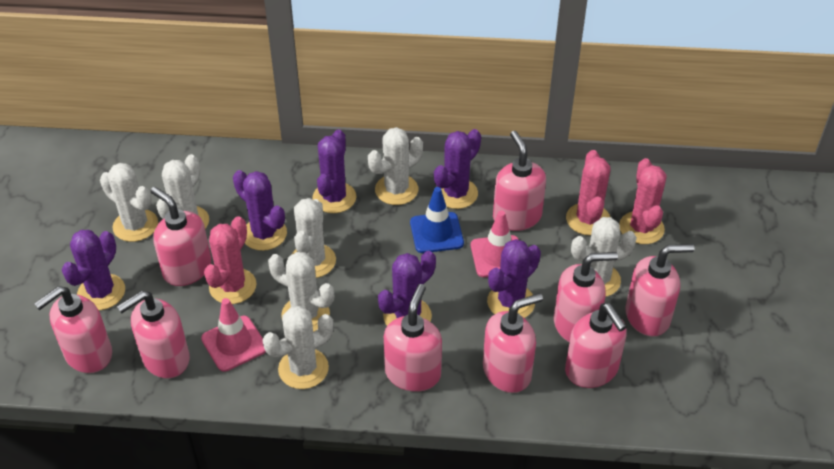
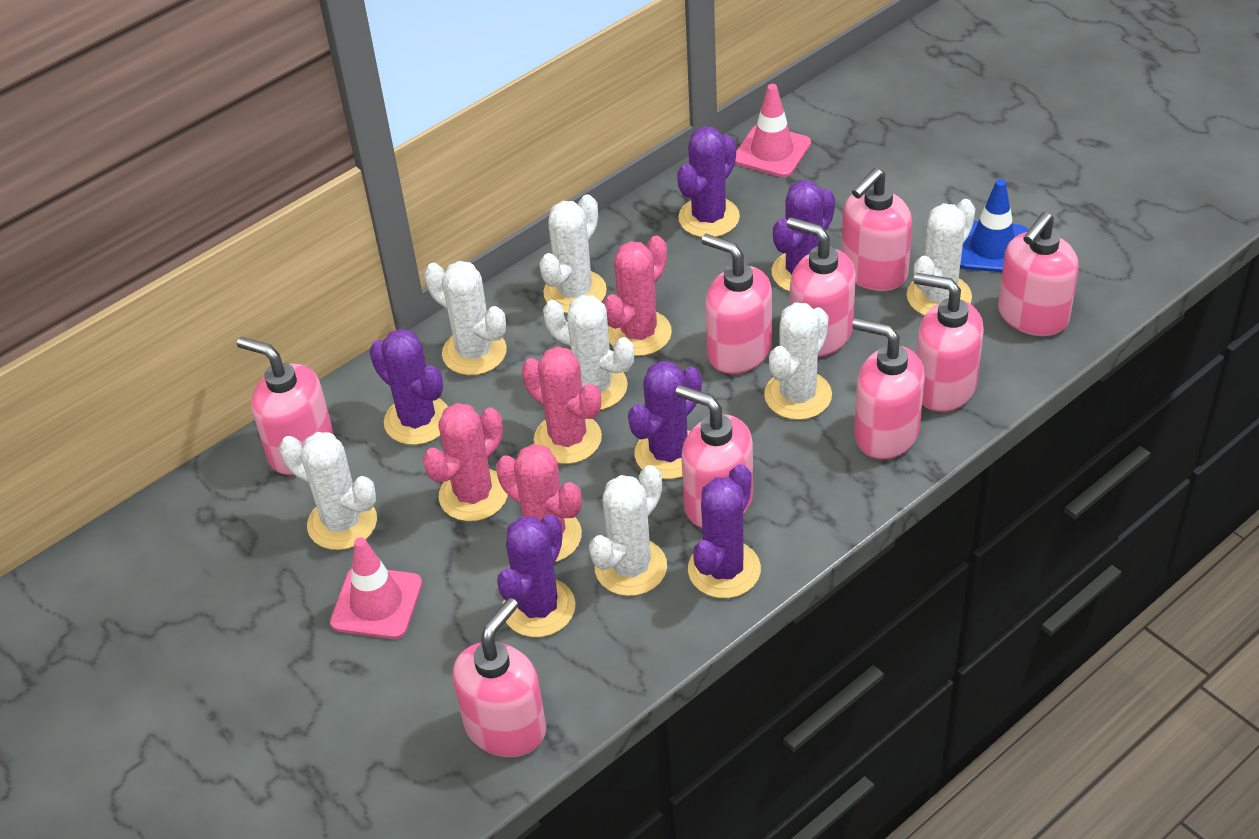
pink cactus: [204,216,257,304] [566,150,611,236] [619,158,666,244] = 3 -> [423,403,508,521] [496,444,582,562] [522,346,602,464] [603,236,672,356] = 4

